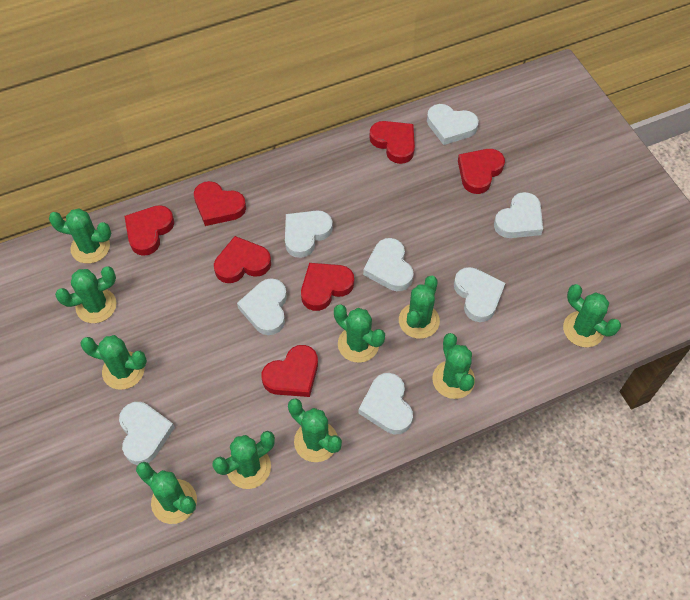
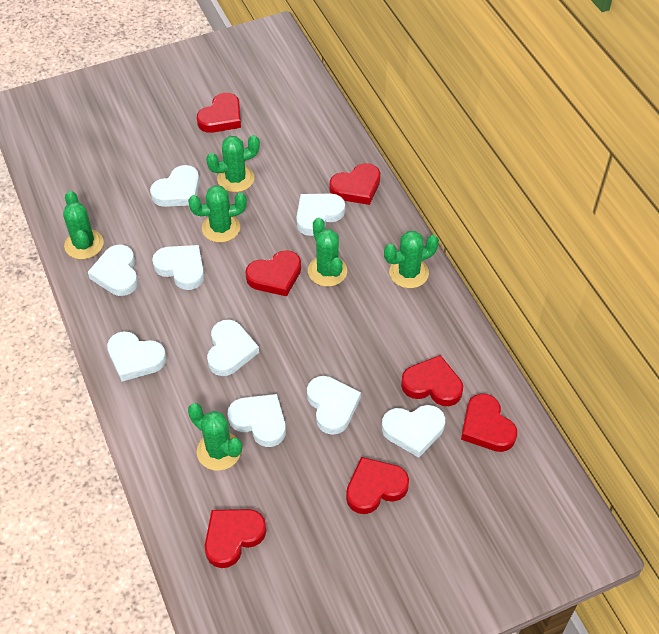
green cactus: [49,209,111,264] [55,266,117,323] [80,335,147,390] [136,462,197,524] [212,431,275,489] [288,398,342,462] [334,304,385,363] [399,276,440,339] [432,333,475,399] [563,284,621,347] = 10 -> [63,191,104,259] [188,185,247,243] [188,403,242,471] [206,135,260,192] [308,218,347,287] [384,231,439,288] = 6
white heart: [119,402,175,465] [237,278,287,335] [285,211,333,258] [358,373,413,434] [363,238,414,291] [427,104,479,145] [454,267,505,322] [494,192,543,238] = 8 -> [88,245,138,296] [107,331,166,382] [150,165,200,207] [152,245,204,290] [207,320,259,376] [228,394,286,447] [296,194,345,236] [307,376,361,435] [382,405,445,458] = 9

